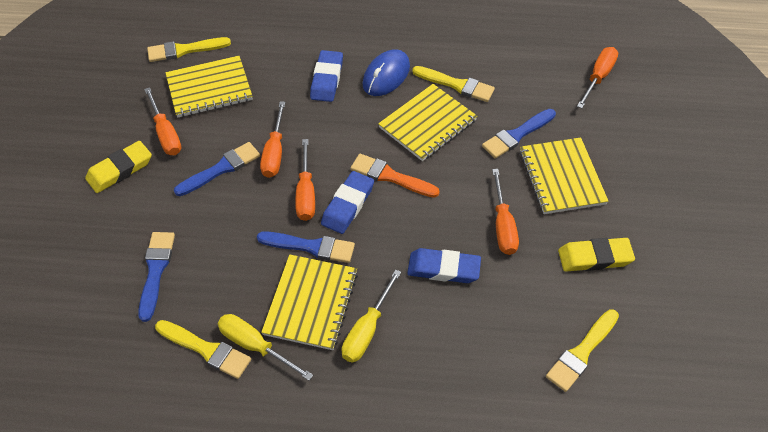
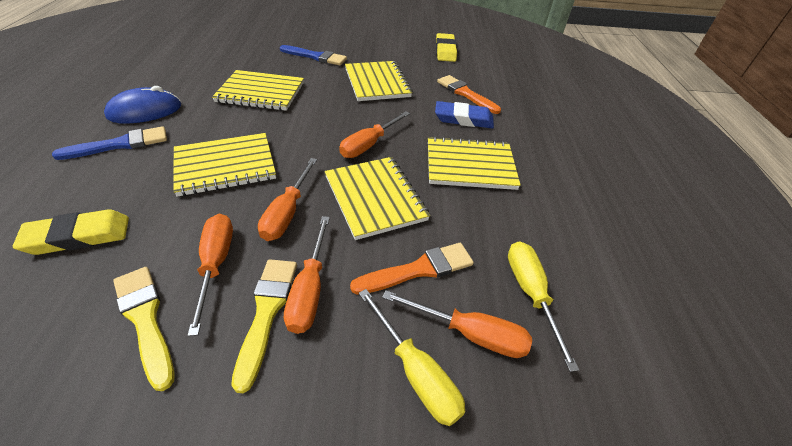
blue brush: [138,232,175,322] [174,142,260,196] [257,231,355,263] [482,109,556,158] = 4 -> [52,126,167,160] [280,45,347,65] = 2
blue eraser: [310,50,343,102] [321,171,374,234] [407,248,481,283] = 3 -> [435,101,494,128] = 1
orange brush: [350,154,440,198] = 1 -> [350,243,474,295] [437,75,501,114] = 2
yellow brush: [147,37,231,62] [155,320,251,379] [412,66,495,102] [546,309,619,392] = 4 -> [113,267,174,391] [231,259,297,393] = 2
yellow notebook: [165,56,253,118] [261,254,358,350] [378,84,477,161] [519,137,608,214] = 4 -> [173,133,276,197] [212,70,304,111] [325,157,430,240] [345,61,413,101] [428,136,521,190] = 5

